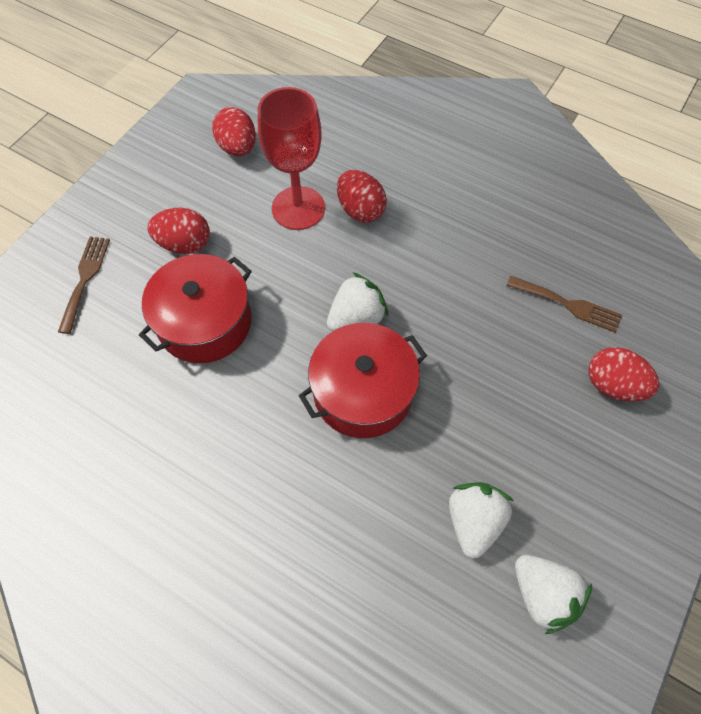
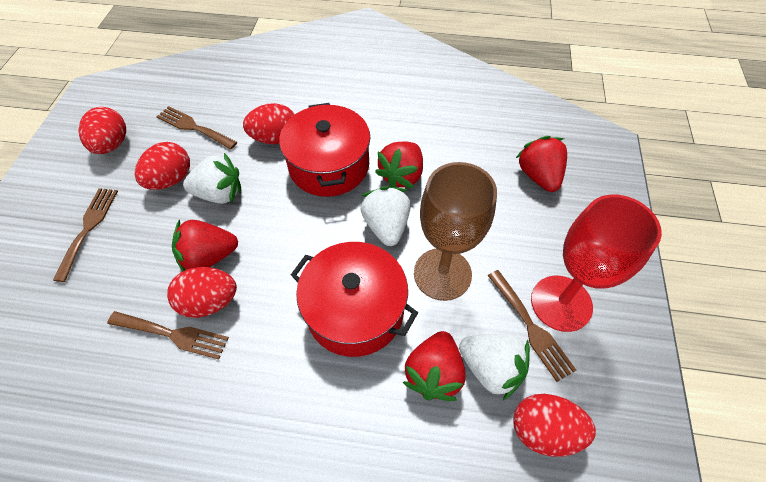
brown fork: [58,237,110,334] [506,276,622,333] = 2 -> [53,188,118,282] [107,311,229,360] [156,106,237,150] [488,270,576,382] = 4
brown goblet: none = 0 -> [414,162,497,301] = 1
red egg: [148,208,210,254] [212,107,256,157] [337,170,387,222] [588,347,659,402] = 4 -> [78,107,126,154] [135,142,190,190] [167,267,237,318] [243,103,295,144] [513,394,596,457] = 5
red strawberry: none = 0 -> [172,219,238,272] [375,141,423,188] [402,331,466,401] [516,136,567,192] = 4

